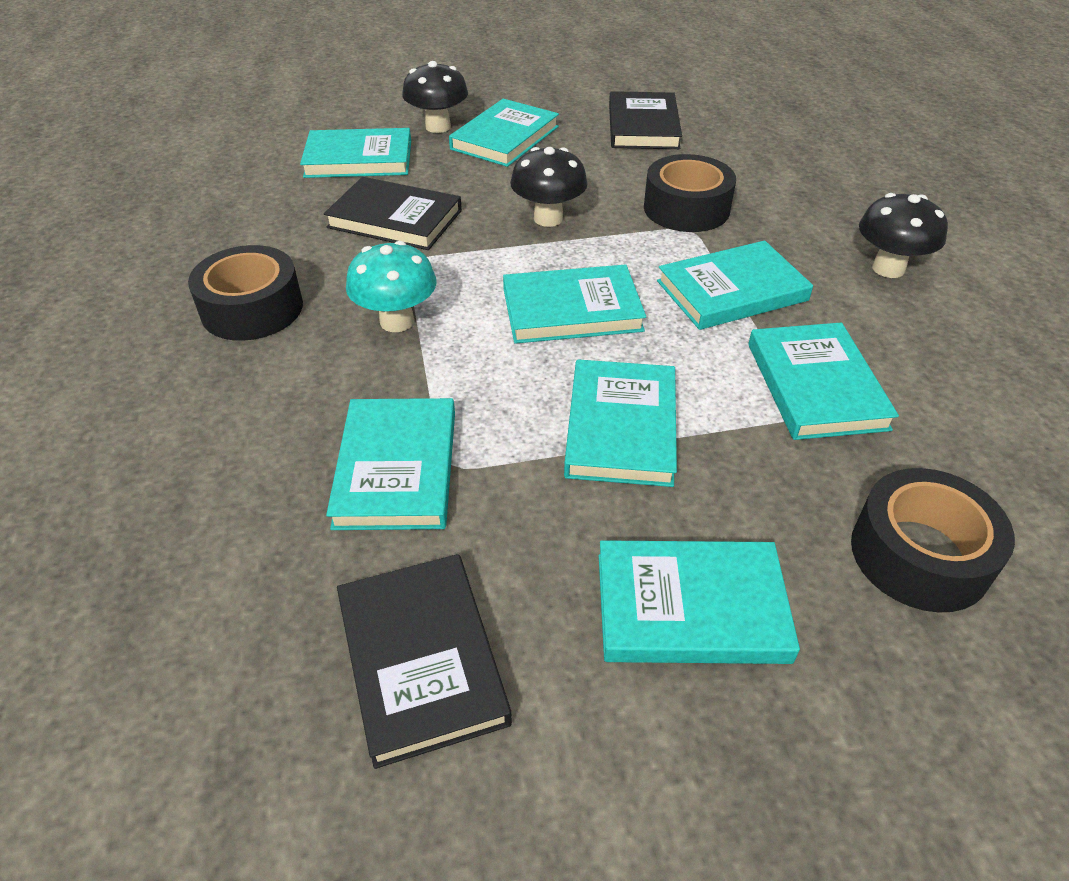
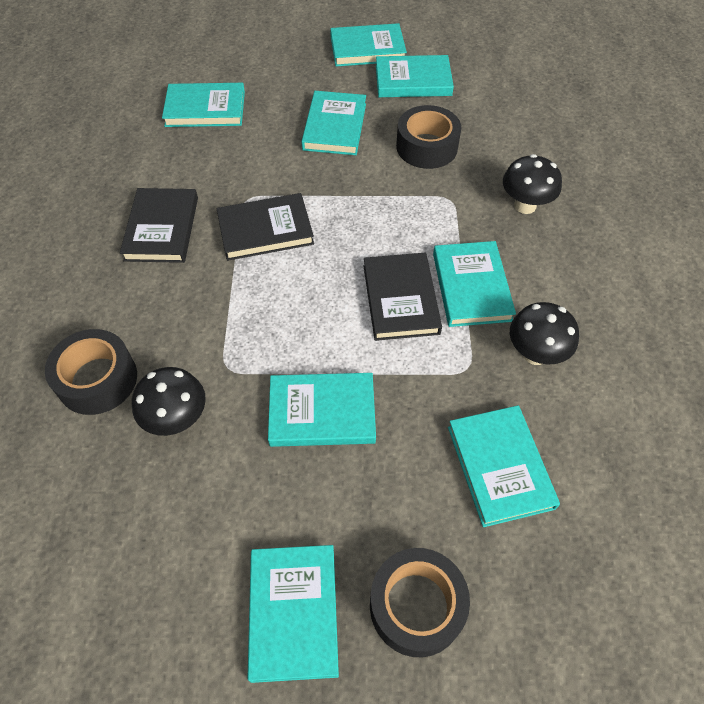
turquoise mushroom: [346,241,437,332] = 1 -> none = 0

